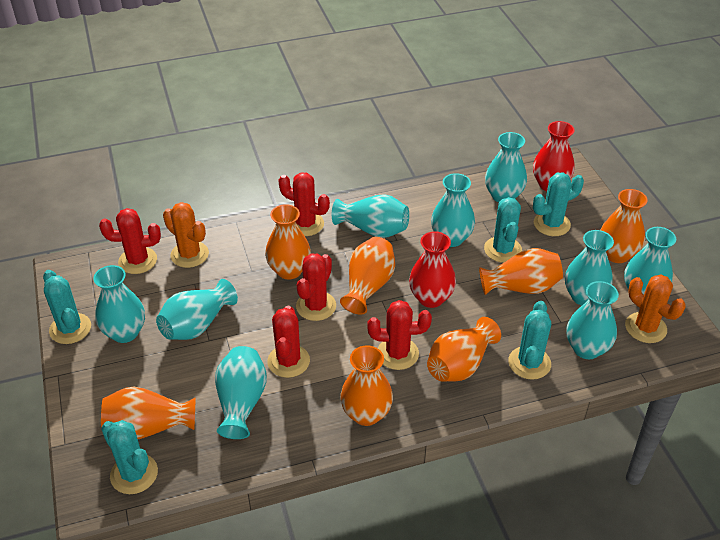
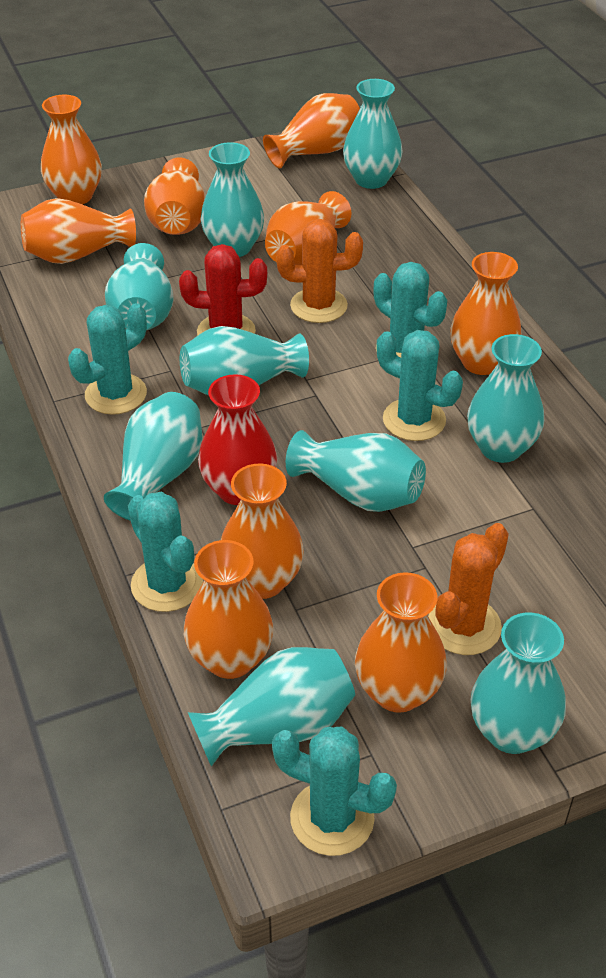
orange vase: [101,387,195,439] [265,204,311,280] [340,237,395,314] [340,346,393,426] [427,317,501,382] [479,248,563,295] [601,189,648,263] = 7 -> [21,198,136,264] [41,95,102,204] [144,157,205,235] [184,540,273,679] [221,463,304,599] [263,93,360,169] [265,191,352,265] [355,572,447,713] [450,252,522,375] = 9
red cactus: [99,208,161,274] [267,306,310,378] [278,172,330,236] [296,253,336,321] [368,300,432,370] = 5 -> [179,244,267,336] = 1
red vase: [409,232,456,308] [533,121,575,191] = 2 -> [198,374,277,505] = 1

